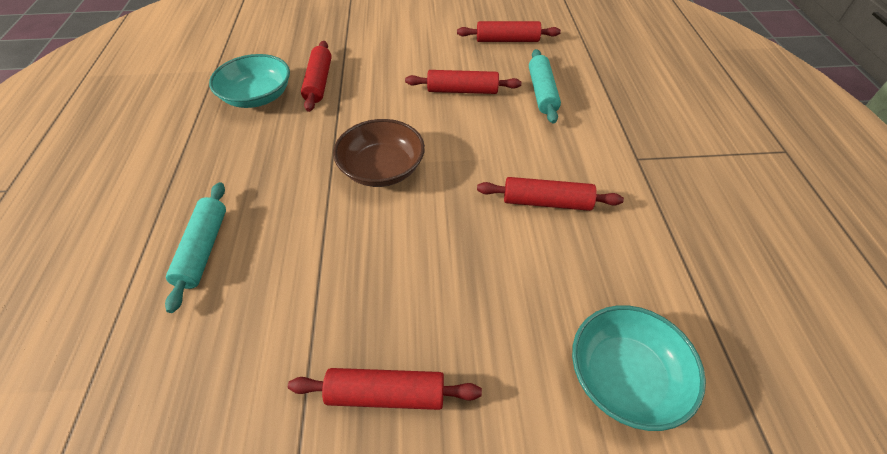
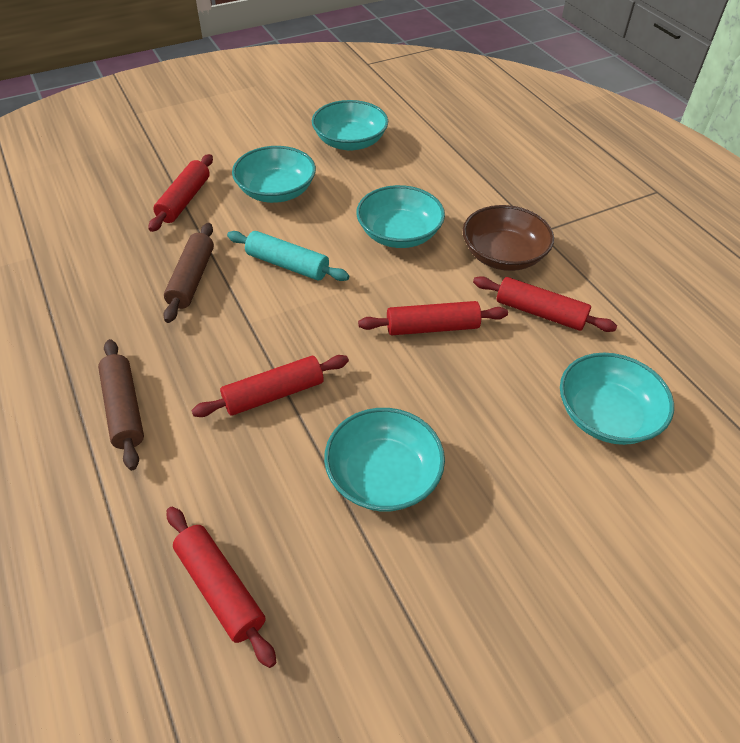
brown rolling pin: none = 0 -> [98,339,144,470] [163,223,214,323] = 2
turquoise bowl: [209,54,290,108] [572,305,706,431] = 2 -> [232,146,316,203] [312,100,388,151] [324,408,445,511] [356,185,445,248] [560,353,674,445] = 5
turquoise rolling pin: [165,182,226,313] [529,49,561,124] = 2 -> [227,231,349,281] = 1

